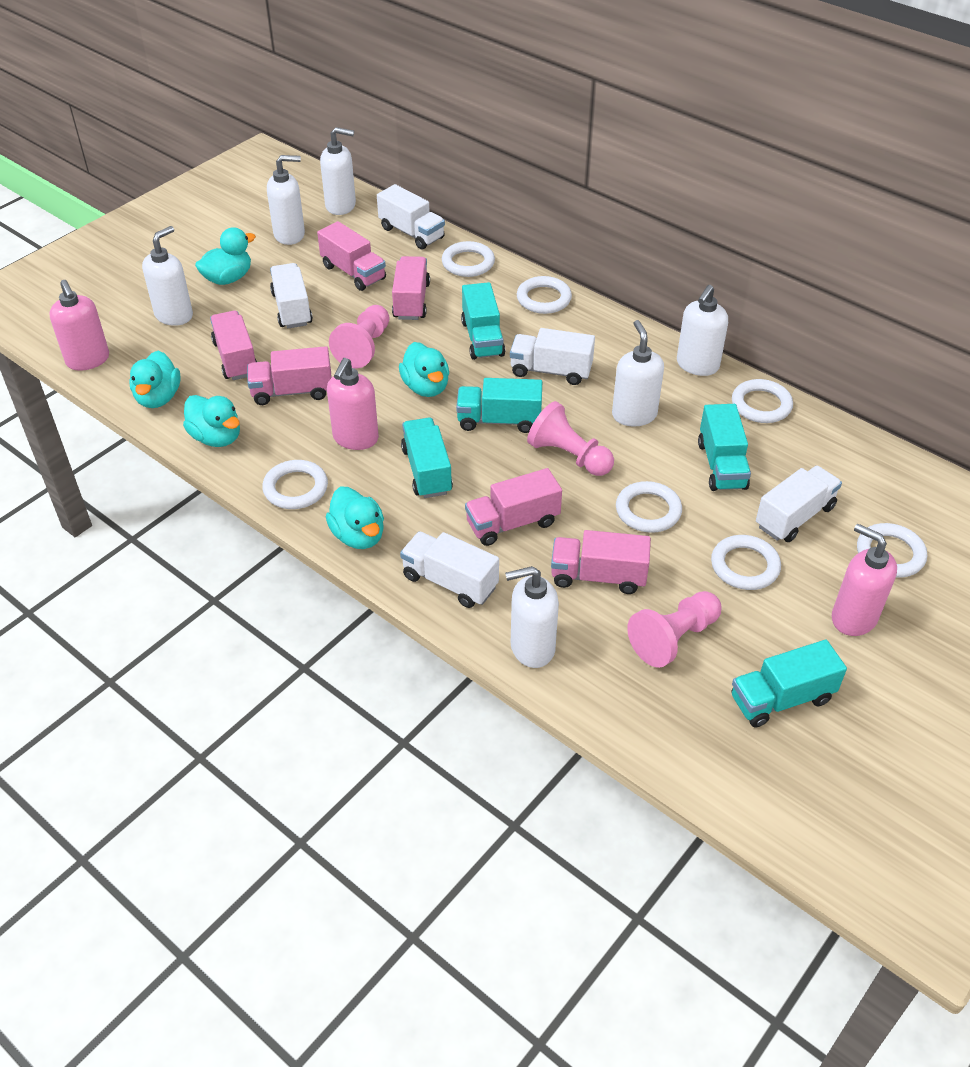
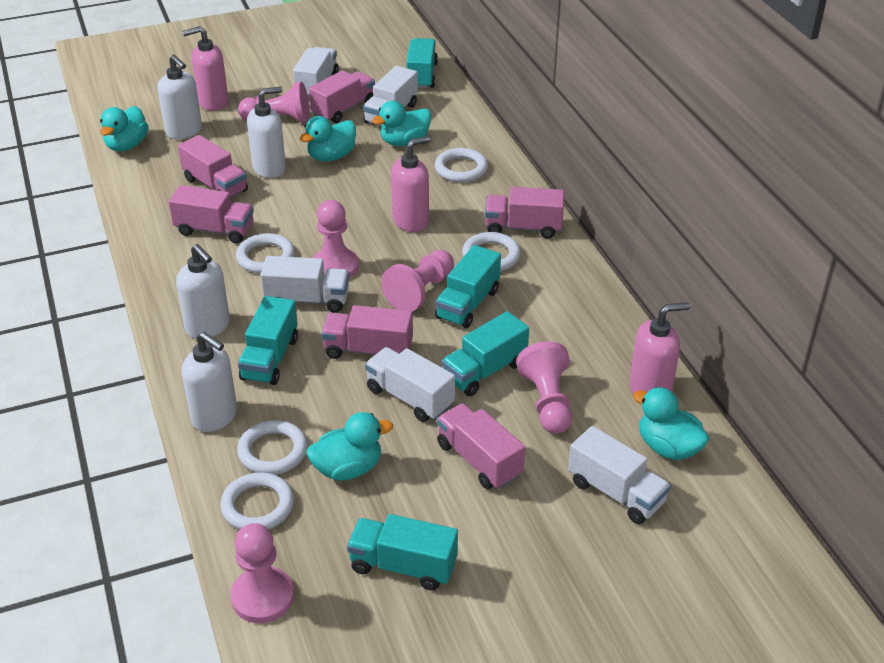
pink pawn: [329,305,389,368] [527,401,614,476] [627,591,722,668] = 3 -> [231,523,294,623] [238,82,310,123] [313,200,359,278] [381,250,454,311] [516,341,572,434] = 5
white ring: [262,460,328,509] [442,241,495,277] [517,276,572,314] [616,481,682,533] [711,535,781,590] [732,379,793,423] [857,523,927,578] = 7 -> [220,472,294,530] [236,233,295,274] [237,420,308,475] [435,148,488,182] [462,232,521,271] = 5
white soap dispenser: [142,226,193,326] [267,155,305,245] [320,127,356,215] [505,566,559,668] [612,320,664,426] [677,285,728,376] = 6 -> [157,55,202,139] [176,244,230,339] [181,332,237,432] [247,87,286,178] = 4

